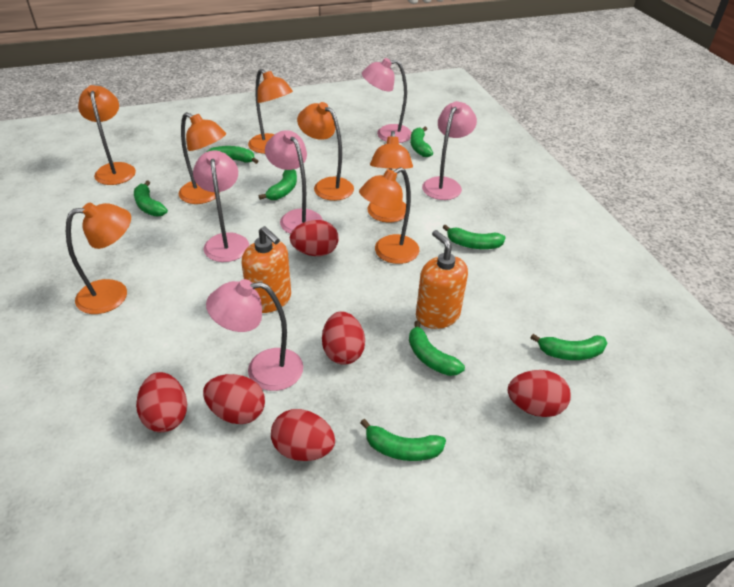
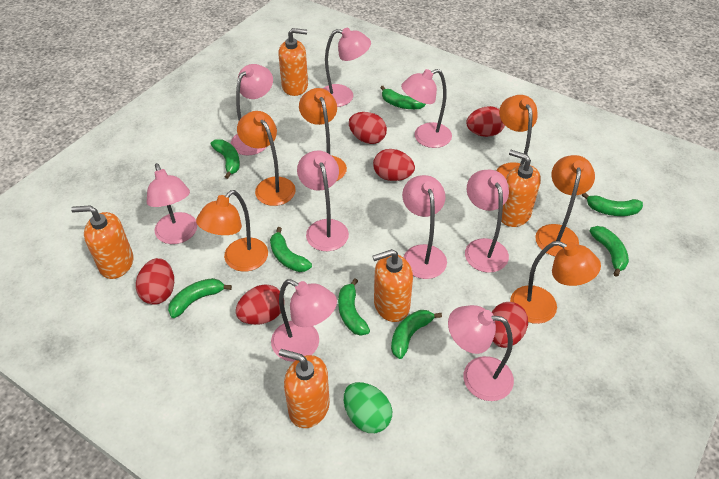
green egg: none = 0 -> [344,382,392,433] = 1
orange lamp: [66,203,131,314] [78,85,136,185] [179,112,226,204] [248,69,293,154] [297,102,354,201] [359,167,419,264] [367,131,413,223] = 7 -> [196,190,268,272] [237,111,296,206] [299,88,347,181] [496,95,538,178] [510,241,601,324] [535,155,595,256] = 6
orange soap dispenser: [241,226,291,313] [416,230,468,329] = 2 -> [71,205,133,279] [278,28,308,96] [279,349,330,428] [372,249,413,322] [501,150,541,227] = 5
pink lamp: [193,150,249,262] [206,279,303,391] [265,130,323,234] [362,58,412,143] [422,101,477,200] = 5 -> [147,163,197,244] [231,64,273,155] [271,279,337,362] [297,150,349,251] [323,28,371,107] [401,69,452,148] [402,175,447,279] [448,305,514,401] [465,170,509,273] = 9

